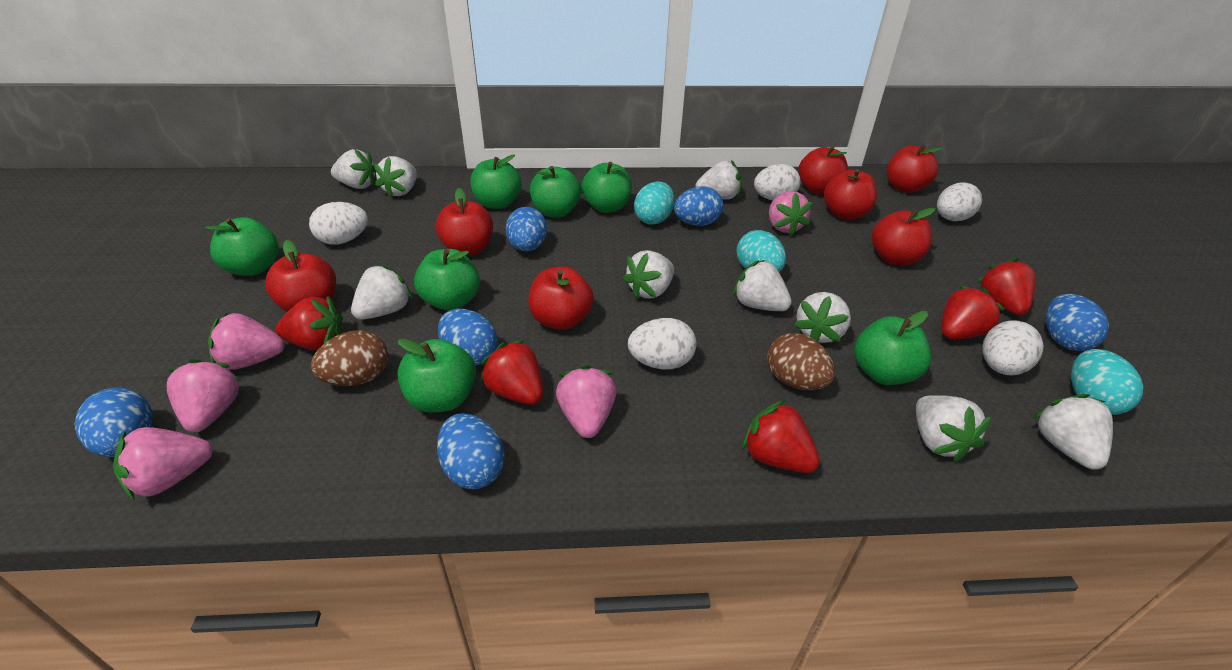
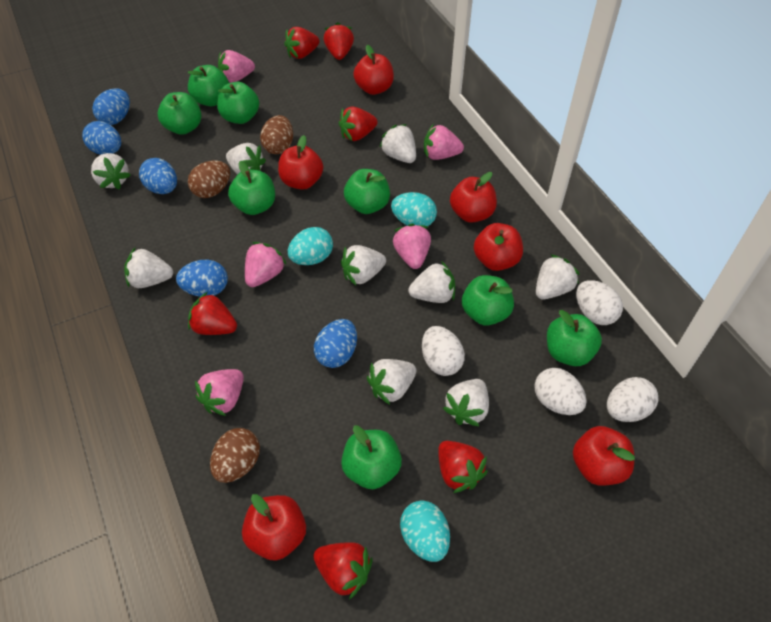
blue egg: [74,388,153,457] [437,413,505,489] [438,309,498,366] [505,207,547,252] [674,186,723,226] [1045,294,1109,351] = 6 -> [82,121,121,155] [92,88,130,125] [139,158,177,194] [176,260,228,297] [314,319,357,368] = 5
brown egg: [311,330,389,386] [767,333,835,390] = 2 -> [188,161,230,198] [210,428,260,483] [260,115,293,154] = 3
green apple: [205,217,279,276] [397,339,476,413] [414,249,480,311] [470,155,521,209] [530,166,581,218] [582,162,632,213] [854,311,931,385] = 7 -> [158,92,201,135] [187,65,229,106] [217,82,259,124] [228,161,275,215] [341,426,402,489] [344,169,390,214] [462,275,514,326] [547,310,602,366] = 8
red apple: [265,240,336,312] [435,188,493,256] [528,266,594,330] [798,146,848,195] [824,169,877,220] [872,208,935,265] [887,144,943,193] = 7 -> [242,494,306,561] [278,135,323,190] [353,45,394,95] [450,172,497,223] [474,223,523,271] [573,426,635,486] = 6
red strawberry: [275,296,343,350] [480,340,543,405] [742,400,820,473] [942,286,1005,339] [977,258,1036,315] = 5 -> [188,292,237,335] [284,27,320,59] [313,542,373,599] [324,22,354,60] [339,106,378,141] [438,441,488,493] = 6
white egg: [309,202,368,245] [628,318,697,370] [754,164,801,200] [937,182,982,221] [982,321,1044,375] = 5 -> [422,326,465,376] [534,368,587,415] [576,280,623,325] [607,377,659,422] = 4

